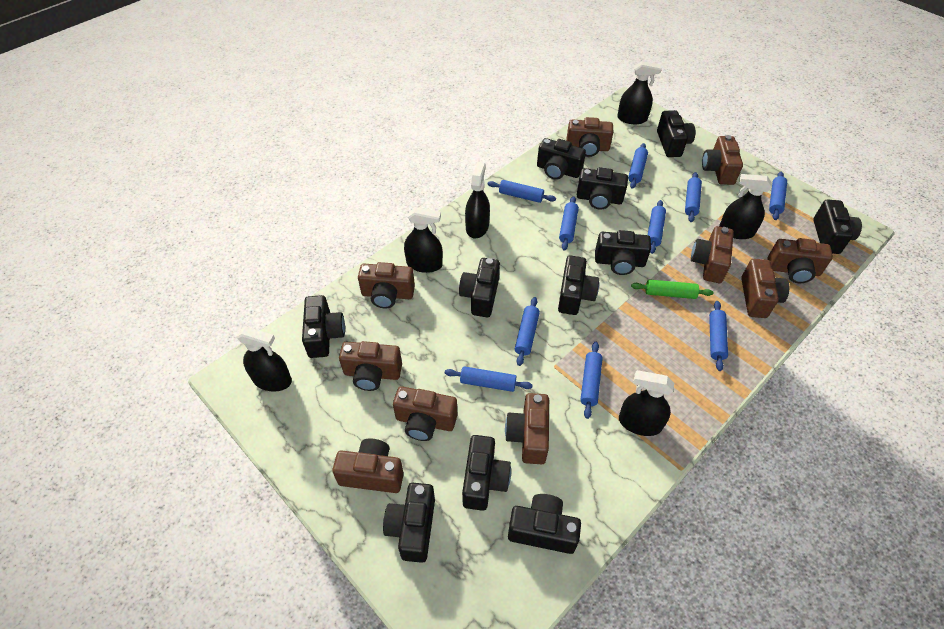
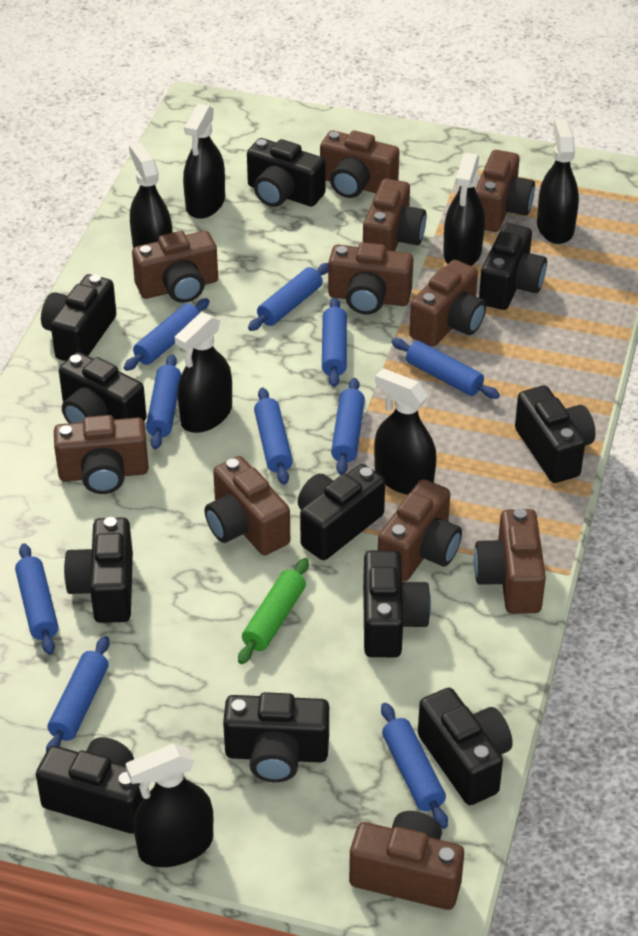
black spray bottle: [237,327,292,392] [404,207,443,273] [465,162,490,238] [617,61,662,124] [619,370,674,436] [719,174,772,239] = 6 -> [126,744,213,867] [129,142,173,248] [175,312,232,433] [183,104,225,219] [374,368,437,495] [443,153,485,266] [537,118,579,244] = 7
brown camera: [332,438,404,493] [339,341,402,391] [358,262,415,308] [393,386,457,441] [505,393,549,464] [566,117,613,157] [691,226,734,283] [702,135,743,185] [741,259,789,318] [768,238,833,283] = 10 -> [54,415,149,494] [132,231,218,303] [205,456,290,555] [320,131,400,198] [328,242,413,315] [349,811,464,910] [363,179,426,251] [378,479,462,582] [409,260,486,347] [474,508,546,614] [475,150,535,232] = 11

